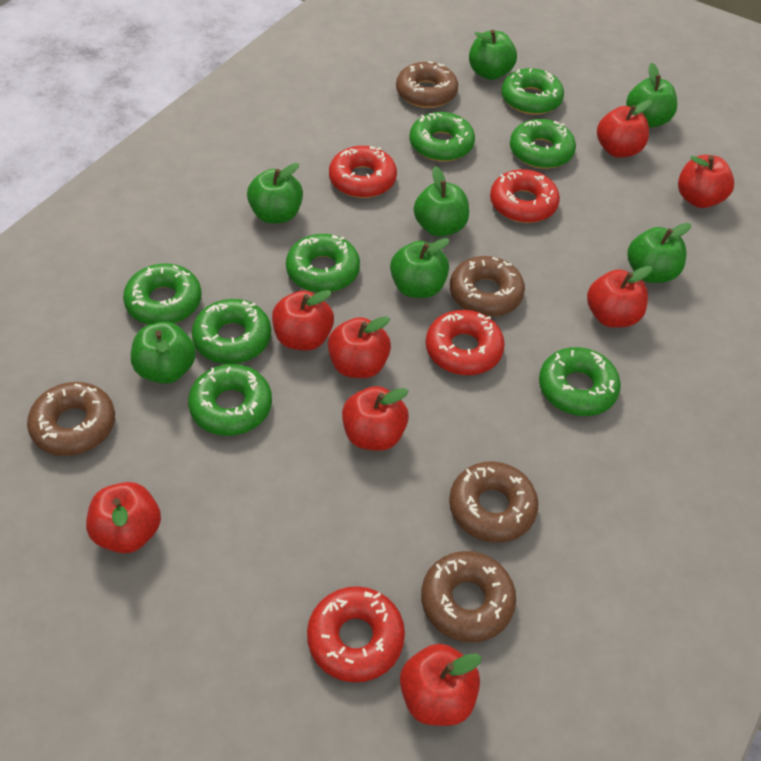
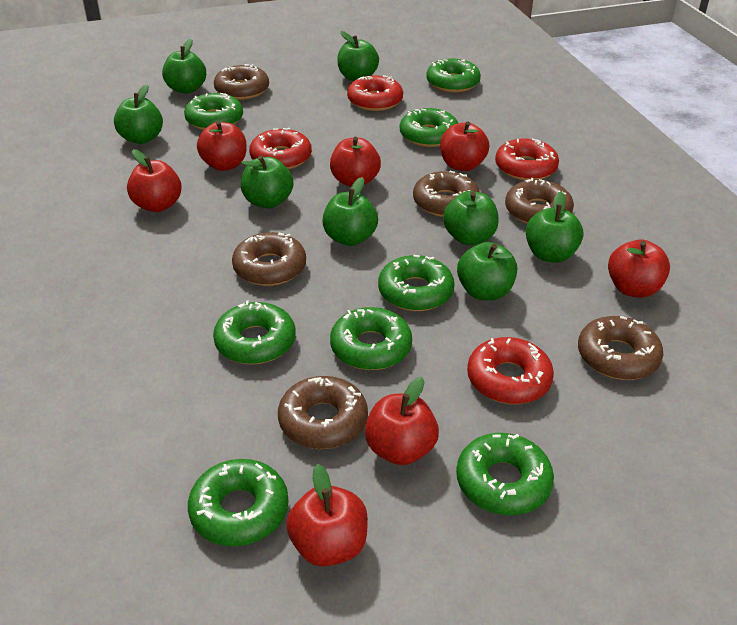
brown donut: [27,382,115,456] [396,61,458,108] [421,551,516,642] [449,461,538,543] [450,256,525,317] = 5 -> [214,64,269,100] [232,232,306,286] [278,376,368,449] [413,171,479,217] [505,178,574,224] [578,316,663,380] = 6
green apple: [131,322,196,384] [247,163,303,224] [390,238,450,298] [414,166,469,237] [469,30,517,80] [626,63,677,128] [627,223,691,283] = 7 -> [114,85,163,144] [162,39,206,94] [241,156,293,208] [322,177,378,246] [337,31,379,81] [443,191,499,245] [457,242,517,300] [526,192,583,263] = 8
red apple: [86,482,161,554] [272,290,334,350] [328,316,391,378] [342,386,409,451] [400,644,482,726] [587,266,652,328] [597,100,652,158] [678,155,734,208] = 8 -> [127,149,182,212] [197,121,247,171] [286,464,368,567] [330,137,381,187] [365,377,439,465] [440,121,489,171] [608,239,670,298] = 7

